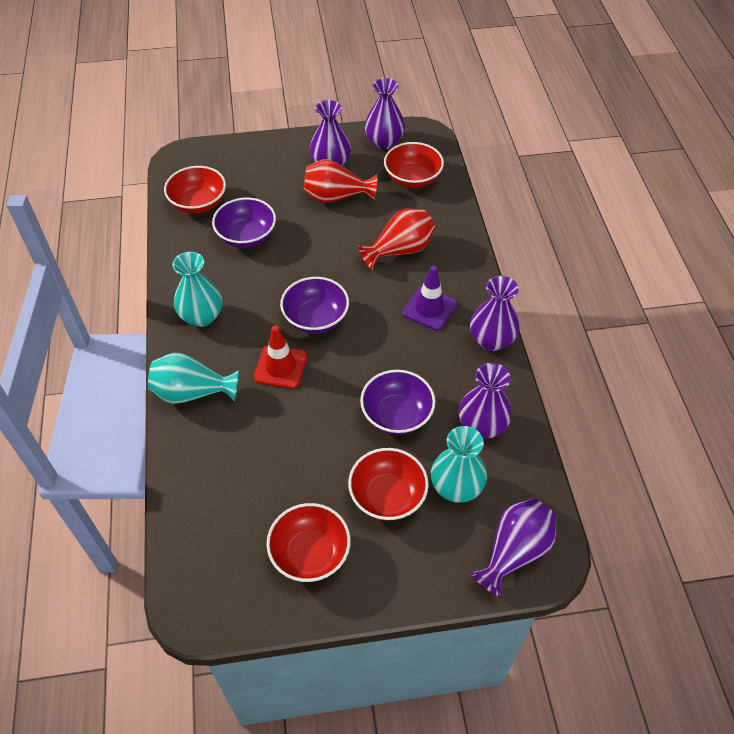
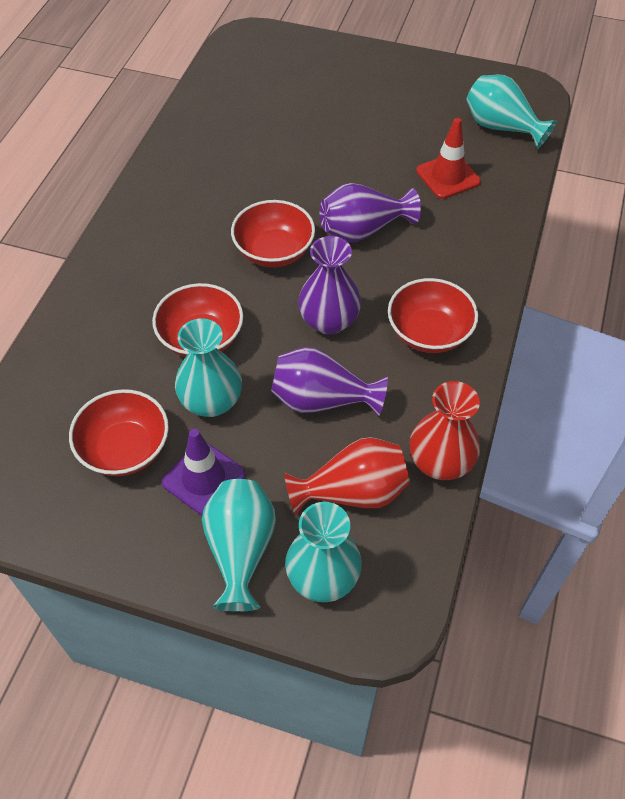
purple bowl: [212,198,276,248] [280,277,349,333] [360,370,436,435] = 3 -> none = 0
purple vase: [310,100,351,166] [365,78,405,150] [459,363,512,439] [470,276,520,351] [471,499,557,597] = 5 -> [271,347,388,416] [298,236,361,335] [320,183,421,242] = 3
turquoise vase: [148,353,239,404] [172,252,223,327] [431,426,487,503] = 3 -> [175,318,242,417] [202,479,276,612] [285,502,362,602] [466,75,557,149] = 4

